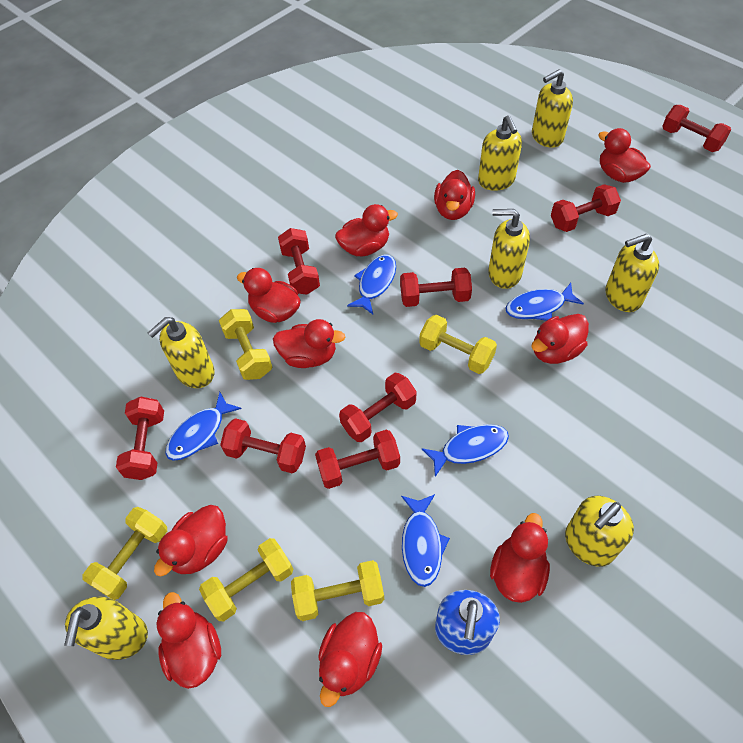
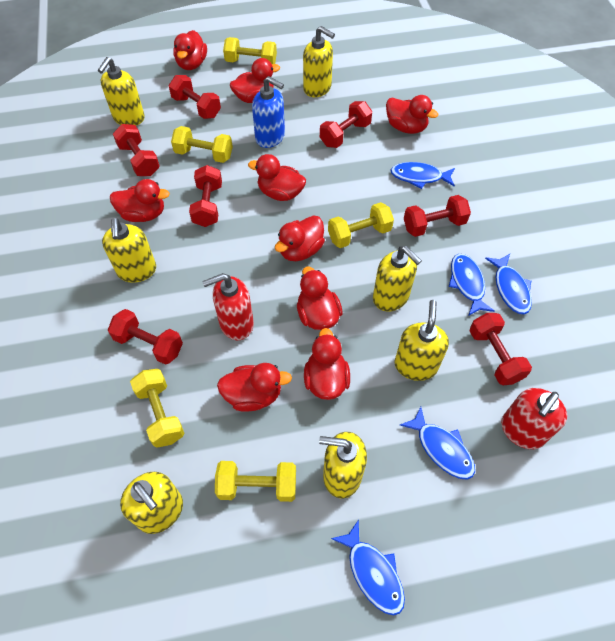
red duck: [154,505,228,576] [157,592,221,689] [237,268,301,323] [273,319,345,368] [318,612,382,707] [335,204,398,257] [434,170,475,220] [490,513,550,603] [531,314,589,364] [598,128,651,183] = 10 -> [110,179,170,222] [173,30,207,70] [217,363,292,412] [230,58,280,103] [248,154,306,201] [275,215,325,261] [297,267,343,330] [304,328,350,400] [386,95,438,134] = 9
red dumbbell: [116,397,164,480] [220,418,306,473] [278,228,320,295] [315,429,400,489] [339,373,417,442] [400,268,472,307] [551,184,621,232] [662,105,731,152] = 8 -> [108,309,183,365] [113,124,160,176] [169,75,221,119] [189,165,222,227] [320,101,372,148] [404,195,471,237] [470,313,532,385] = 7
red soap dispenser: none = 0 -> [202,273,254,340] [501,388,567,449] = 2

